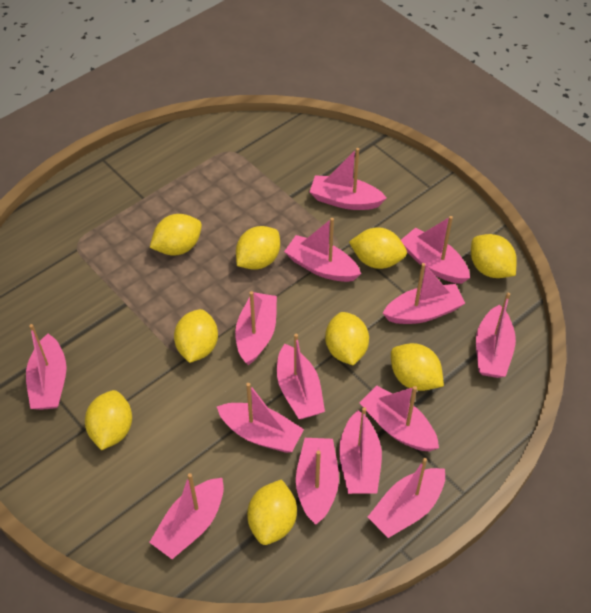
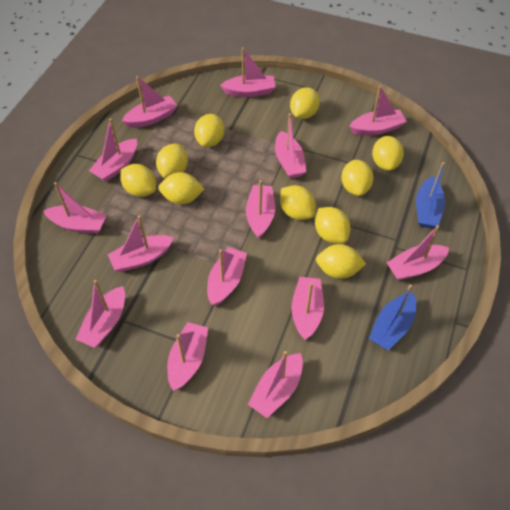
blue boat: none = 0 -> [369,284,416,351] [416,162,445,228] = 2
yellow lemon: [85,390,132,450] [150,214,202,256] [174,309,218,363] [236,226,280,269] [247,479,297,545] [325,312,369,365] [349,227,407,269] [391,343,444,391] [471,234,517,278] = 9 -> [120,164,156,197] [156,144,188,178] [158,172,204,205] [194,114,224,147] [280,185,316,220] [290,87,320,119] [315,207,350,244] [316,244,366,279] [341,160,374,196] [372,136,404,171] = 10

